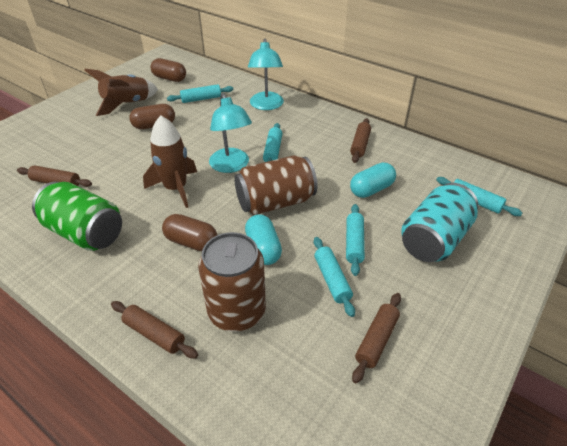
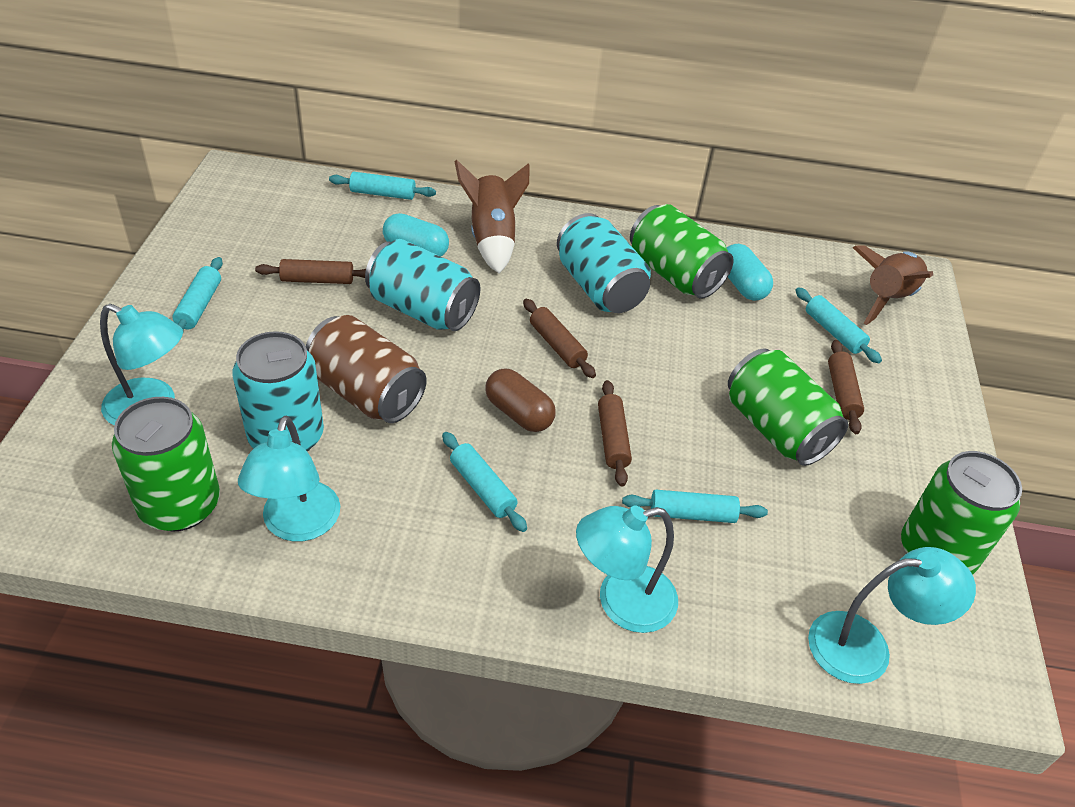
brown can: [198,232,266,332] [234,155,318,215] = 2 -> [306,315,427,423] = 1
brown capsule: [129,104,175,129] [150,58,186,82] [162,214,217,251] = 3 -> [485,368,556,432] = 1
green can: [32,181,122,251] = 1 -> [112,397,220,531] [630,204,734,299] [728,349,848,466] [901,451,1022,575] = 4
turquoise can: [401,183,479,262] = 1 -> [233,331,324,452] [365,239,480,331] [557,213,651,313] = 3
turquoise lamp: [209,93,252,173] [248,39,284,110] = 2 -> [100,304,183,426] [238,416,340,542] [576,506,678,633] [808,547,976,684] = 4

